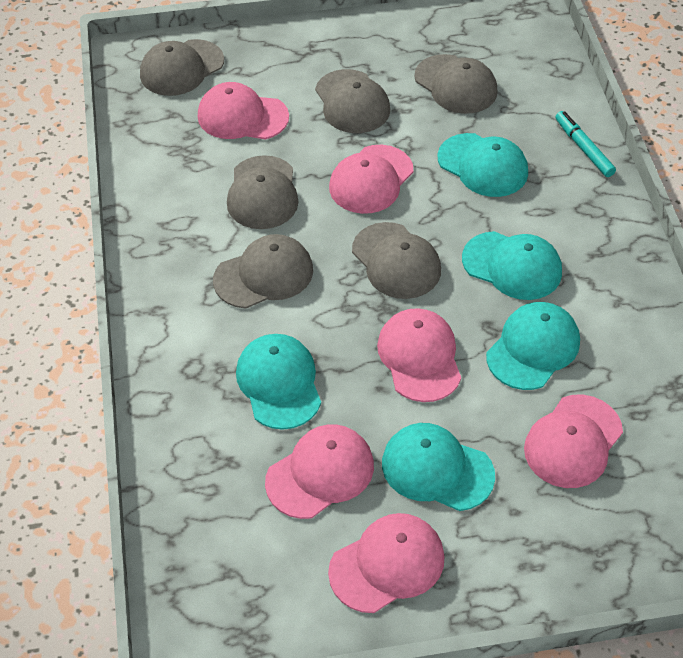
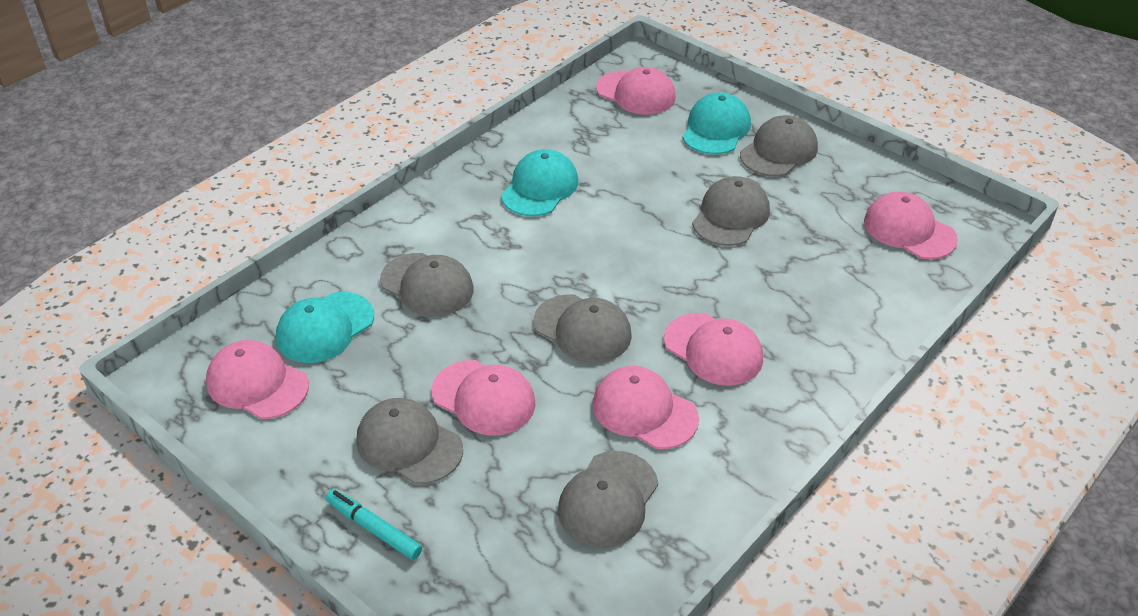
turquoise cap: [236,334,321,430] [382,423,495,511] [438,133,528,197] [462,231,562,300] [486,302,580,390] = 5 -> [276,292,374,363] [501,149,579,216] [682,93,751,154] = 3

